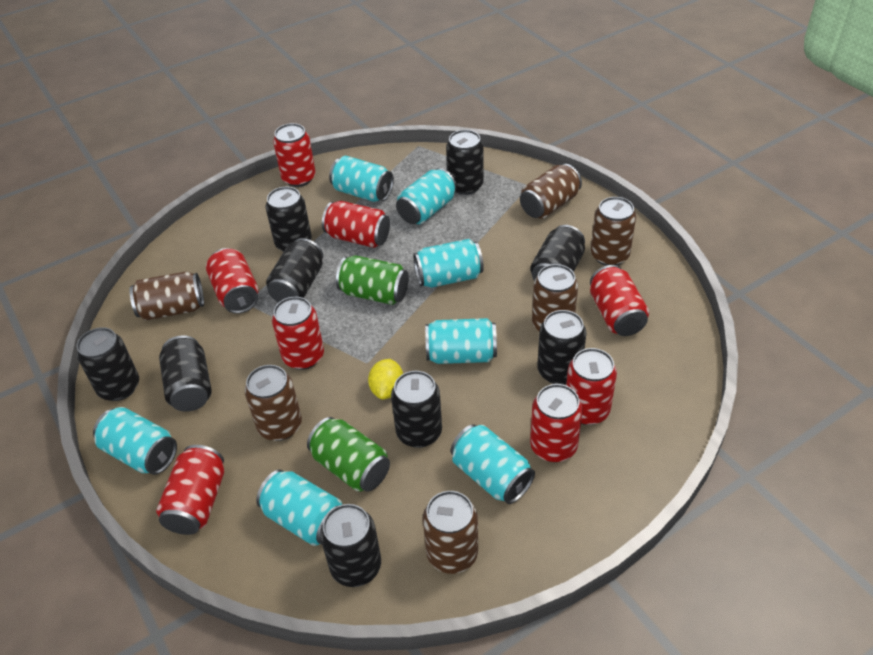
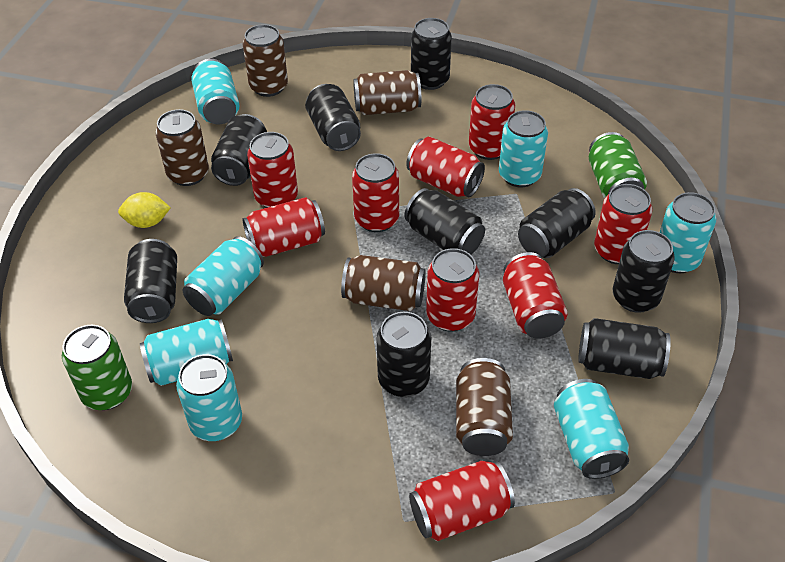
brown can: [129,271,204,320] [245,365,302,441] [423,491,478,574] [520,164,582,219] [532,264,578,332] [591,197,636,266] = 6 -> [155,109,209,186] [243,24,288,97] [341,255,426,311] [353,70,421,115] [456,358,513,456] = 5
red can: [156,445,224,535] [206,248,258,314] [272,297,324,370] [273,123,316,187] [322,201,390,248] [530,384,583,462] [566,348,617,425] [590,265,649,336] = 8 -> [242,197,325,257] [247,132,298,208] [352,153,399,232] [406,137,485,198] [409,461,515,541] [426,248,479,332] [469,84,515,160] [503,252,568,339] [594,184,653,264] = 9

